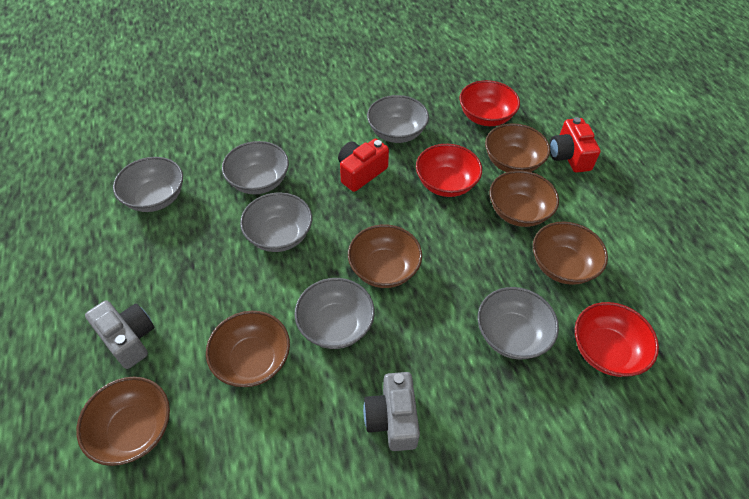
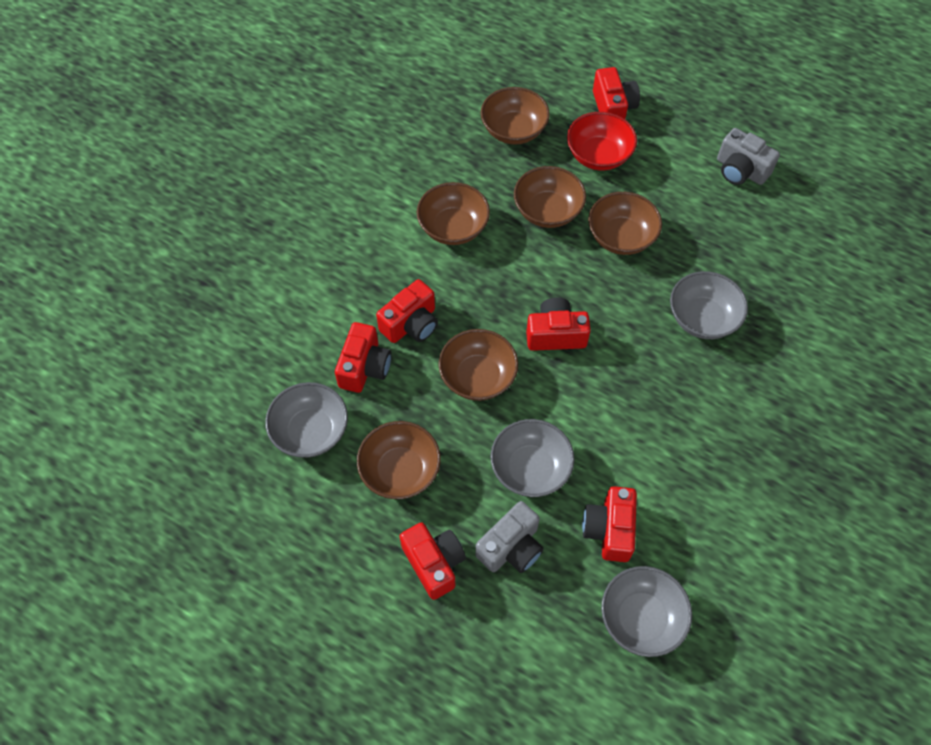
grey bowl: [113,157,183,212] [222,141,289,194] [240,192,312,252] [295,278,375,349] [367,95,429,143] [478,287,559,360] = 6 -> [265,382,348,458] [491,419,574,497] [601,566,692,657] [670,271,748,339] = 4
red bowl: [416,144,482,197] [459,80,520,126] [575,302,659,377] = 3 -> [567,112,637,171] = 1
red camera: [338,139,389,192] [550,117,601,173] = 2 -> [335,322,392,393] [376,279,438,343] [399,523,466,600] [526,297,591,351] [582,486,637,562] [593,67,640,119] = 6

